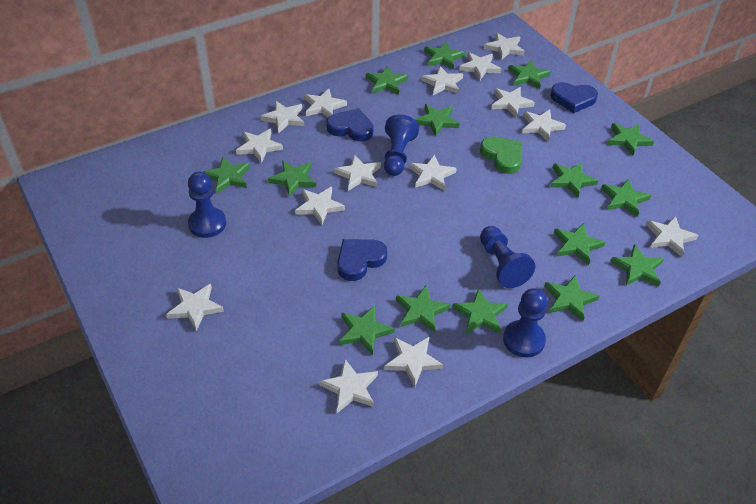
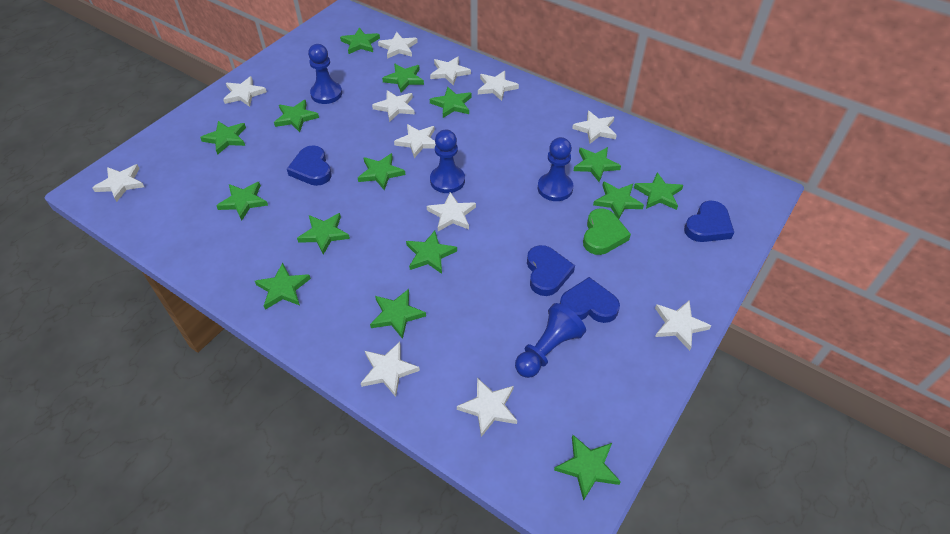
blue heart: [327,108,373,142] [337,239,387,281] [550,82,598,113] = 3 -> [287,145,332,186] [527,245,575,296] [560,277,620,323] [684,200,734,242] = 4
white star: [166,284,224,331] [236,129,283,163] [260,101,304,134] [295,187,345,225] [304,89,347,118] [319,359,378,413] [334,154,381,191] [384,337,443,387] [409,155,457,191] [421,66,463,95] [459,52,501,80] [484,33,525,60] [491,87,535,117] [522,109,566,142] [646,216,699,257] = 15 -> [92,164,144,202] [223,76,267,107] [361,342,420,397] [372,90,415,122] [378,32,418,59] [394,124,436,158] [427,192,476,231] [430,57,471,86] [457,378,517,437] [478,71,519,101] [572,111,617,144] [655,300,711,351] = 12

